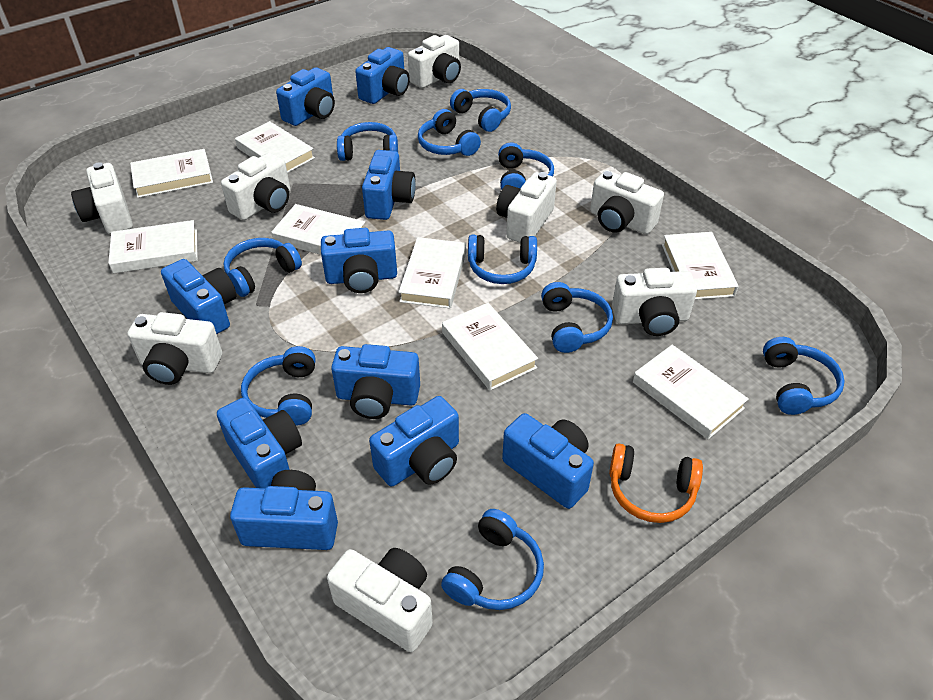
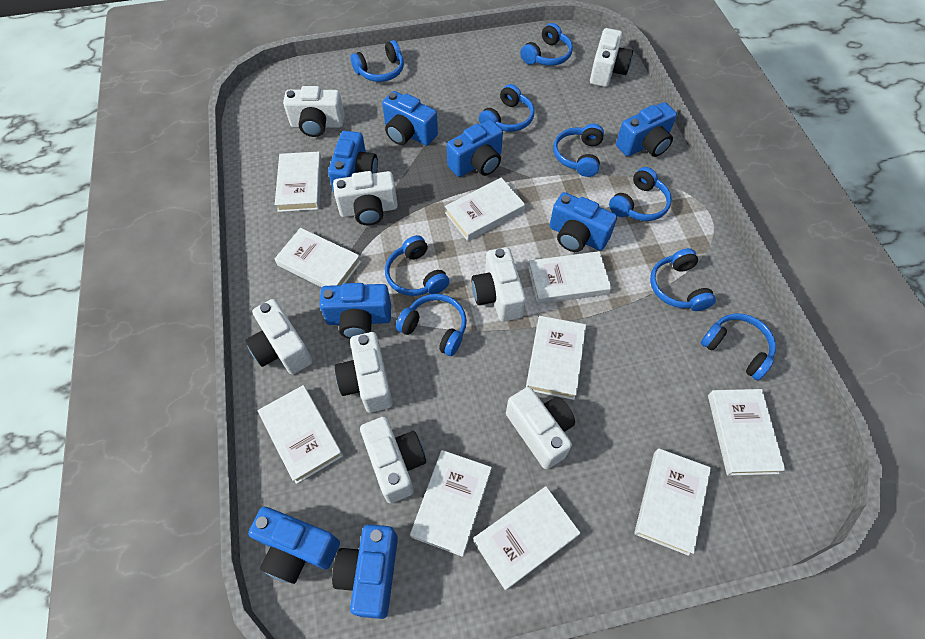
blue camera: [161,259,237,334] [217,398,302,488] [230,470,338,550] [276,67,335,126] [321,228,397,293] [331,344,420,419] [355,47,410,104] [362,150,416,220] [369,396,459,487] [502,413,594,509] = 10 -> [248,507,340,584] [319,283,391,339] [328,131,378,192] [332,524,398,619] [382,91,438,146] [447,120,503,177] [550,192,617,252] [616,102,677,157] = 8
blue headphones: [224,238,302,297] [241,346,315,426] [337,122,398,161] [418,109,481,156] [441,509,544,610] [450,89,511,132] [468,235,537,284] [498,142,554,190] [541,282,613,353] [763,337,845,415] = 10 -> [350,40,404,82] [385,235,449,296] [396,294,467,356] [479,84,535,132] [520,23,573,66] [553,124,604,177] [609,167,672,221] [650,248,716,311] [701,314,776,380] = 9
orange headphones: [609,443,703,523] = 1 -> none = 0
white book: [108,220,198,274] [130,149,213,198] [235,121,315,173] [271,204,365,255] [399,237,466,309] [442,303,538,391] [633,345,749,439] [662,232,739,300] = 8 -> [257,385,343,484] [275,152,322,212] [275,228,361,287] [410,450,492,557] [445,178,525,241] [473,486,580,590] [526,316,586,400] [528,251,612,304] [634,448,711,556] [708,389,785,476] = 10

